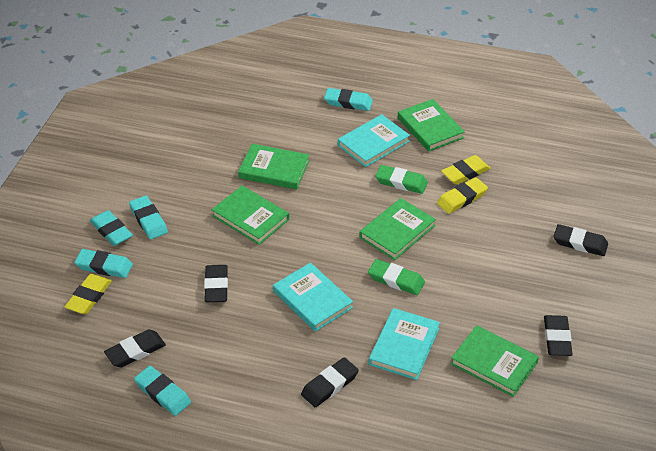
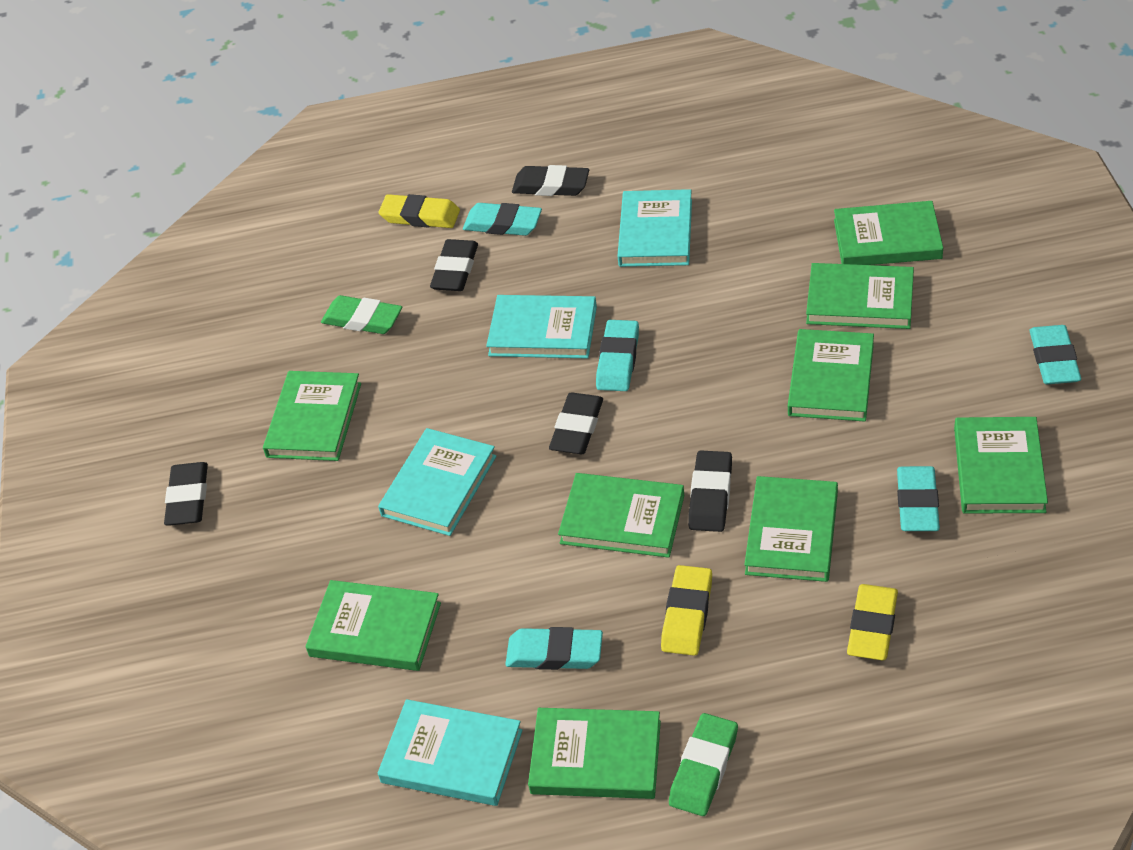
green book: [212,186,289,245] [238,144,309,189] [359,198,436,260] [398,99,465,152] [451,325,539,397] = 5 -> [263,371,361,461] [306,580,441,671] [528,708,661,799] [558,473,684,558] [744,476,838,582] [788,329,874,422] [806,263,914,329] [834,201,943,265] [954,417,1048,513] = 9
turquoise book: [273,263,353,332] [338,114,410,167] [369,308,440,380] = 3 -> [378,428,496,536] [378,699,522,806] [486,295,597,359] [617,189,692,267] = 4

